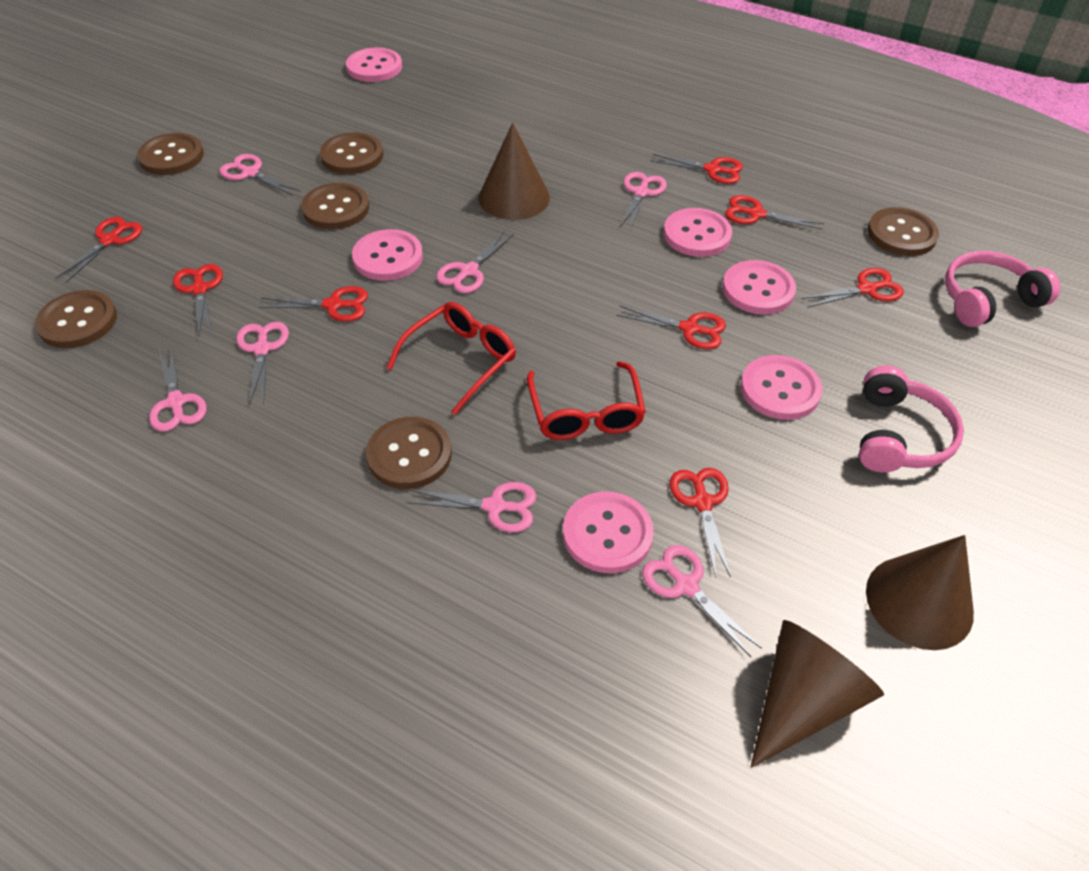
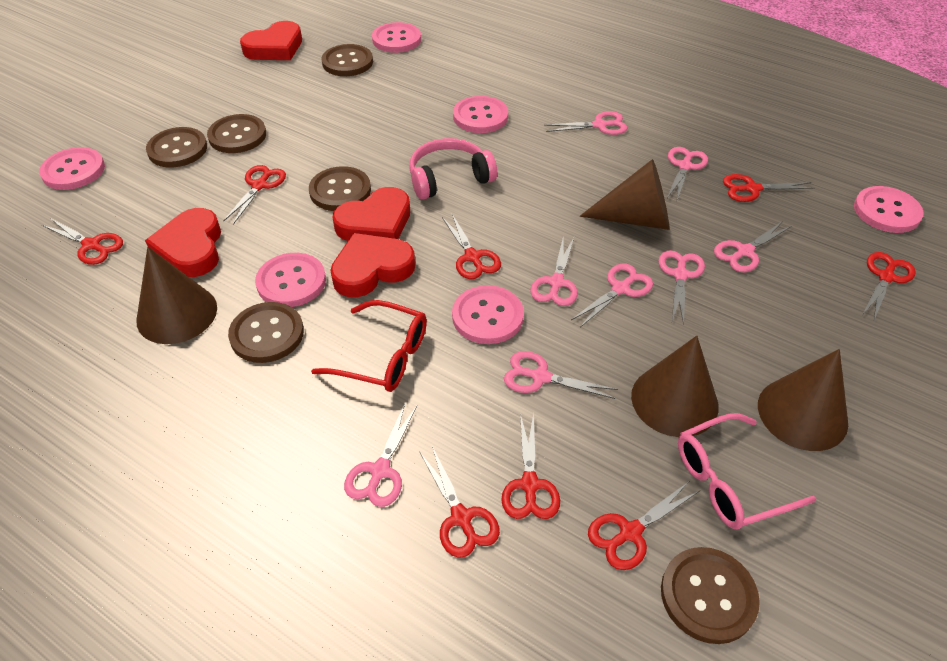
brown cone: [478,123,550,220] [751,620,884,768] [866,535,974,650] = 3 -> [137,247,217,344] [580,159,669,230] [631,336,719,437] [758,349,848,451] = 4
pink glasses: none = 0 -> [678,413,816,529] = 1
pink headphones: [859,365,964,473] [945,251,1060,327] = 2 -> [409,138,497,199] = 1
pink scissors: [149,346,207,432] [220,154,301,196] [236,322,289,405] [406,482,537,532] [436,231,514,293] [619,172,667,230] [642,545,762,657] = 7 -> [344,404,417,507] [504,351,618,399] [530,235,578,306] [544,111,627,135] [571,264,653,327] [659,250,705,325] [667,147,708,200] [714,221,792,272] = 8
red glasses: [386,302,516,415] [527,361,646,440] = 2 -> [311,300,427,392] = 1
red heart: none = 0 -> [145,208,221,277] [240,21,302,60] [330,233,415,297] [333,187,410,241] = 4

